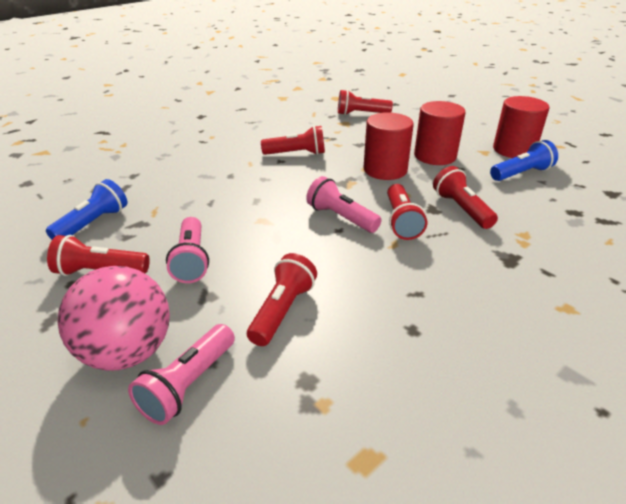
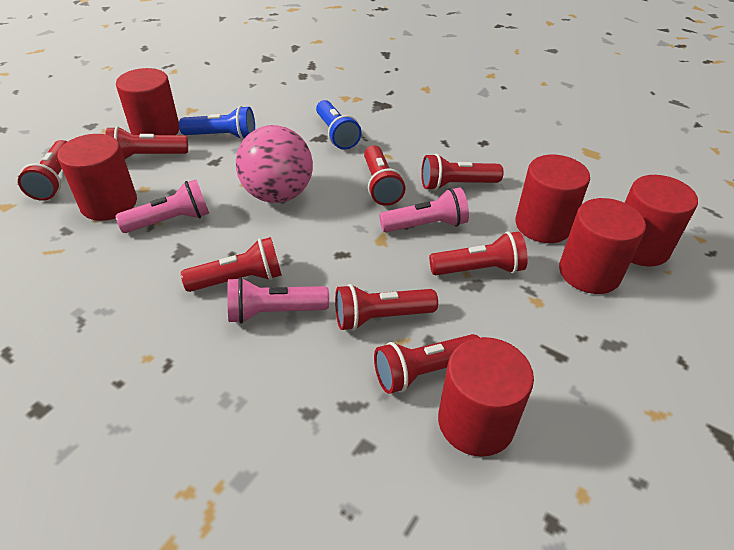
red cylinder: [363,112,414,180] [414,101,466,165] [493,96,550,158] = 3 -> [57,134,137,221] [116,68,179,135] [438,337,534,457] [515,155,590,243] [559,198,646,294] [625,175,698,267] = 6
red flashlight: [47,235,150,276] [247,253,317,346] [261,126,325,155] [338,90,393,115] [387,184,427,240] [433,166,498,229] = 6 -> [18,140,67,201] [106,126,188,159] [181,237,282,292] [335,284,438,331] [364,145,406,206] [374,334,480,394] [421,154,504,191] [429,231,528,275] = 8

